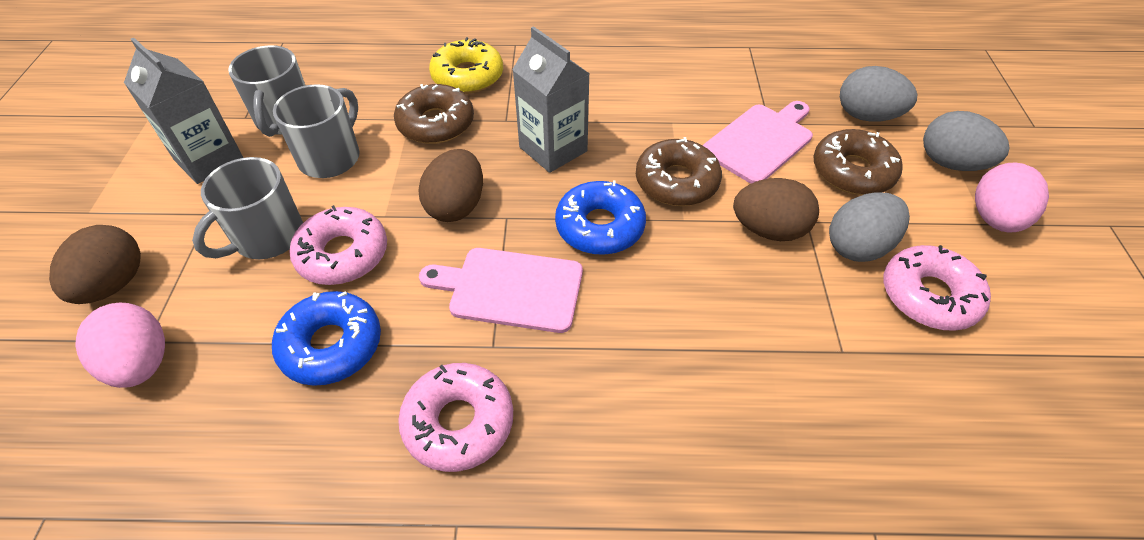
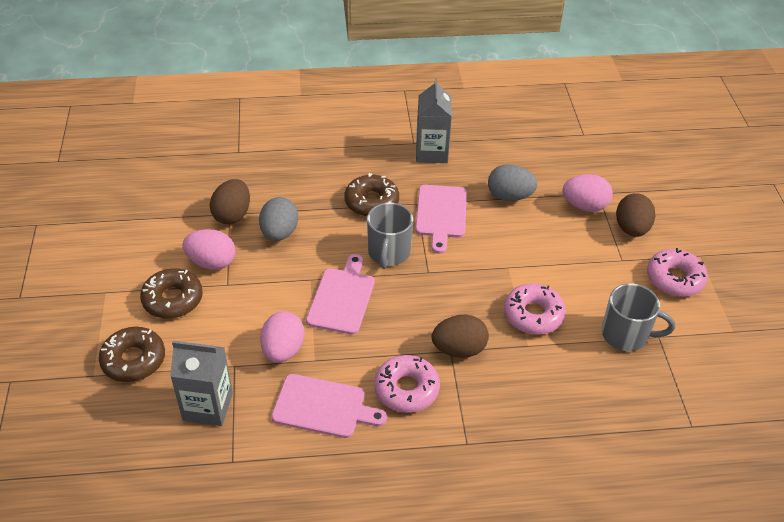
blue donut: [272,291,381,386] [555,180,646,255] = 2 -> none = 0
grey egg: [829,192,910,262] [840,66,917,122] [923,111,1010,171] = 3 -> [259,197,298,241] [488,164,537,201] = 2
grey mug: [192,157,303,259] [228,45,306,137] [273,84,360,178] = 3 -> [367,203,413,269] [602,283,675,351] = 2
pink cutting board: [419,248,583,333] [703,101,813,183] = 2 -> [271,374,387,438] [306,254,375,335] [415,185,467,254] = 3
pink egg: [75,303,165,388] [975,162,1049,232] = 2 -> [182,229,236,270] [260,311,305,363] [563,174,613,212] = 3
yellow donut: [429,37,503,94] = 1 -> none = 0

